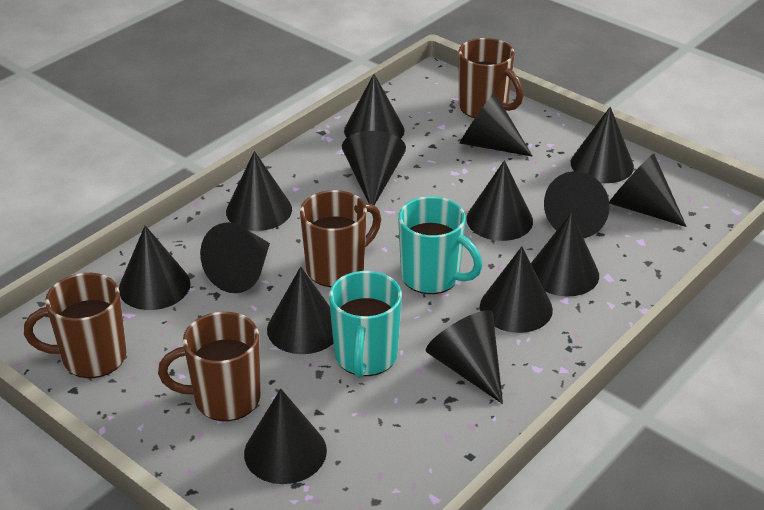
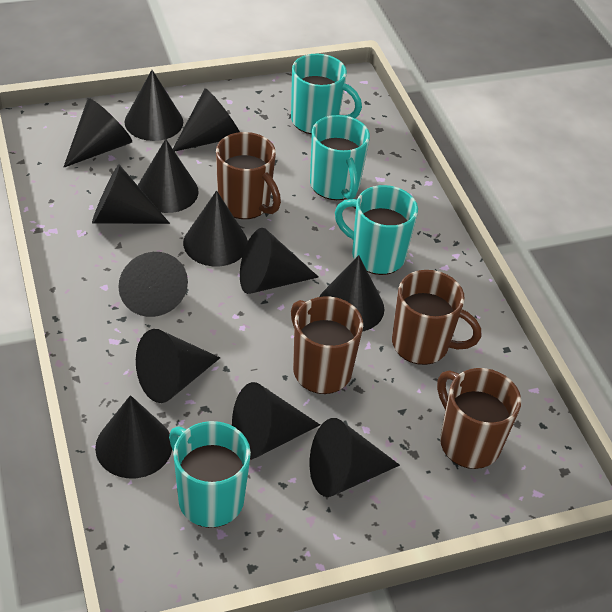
black cone: [119,225,191,310] [200,223,270,293] [226,151,292,231] [244,389,327,484] [267,267,333,354] [342,131,406,205] [344,74,405,139] [426,310,503,404] [459,92,533,157] [466,160,533,241] [480,247,553,333] [531,212,599,297] [544,171,610,238] [571,107,634,183] [609,154,687,227] = 15 -> [63,98,132,168] [92,165,170,224] [95,395,172,478] [118,252,188,317] [125,70,183,141] [136,329,220,403] [138,139,199,213] [173,88,240,151] [183,191,248,267] [232,382,320,460] [240,228,319,294] [310,418,400,497] [320,255,384,332] = 13
turquoise mug: [329,271,402,378] [398,196,482,294] = 2 -> [169,421,251,528] [291,54,362,134] [310,115,370,200] [335,185,418,275] = 4

